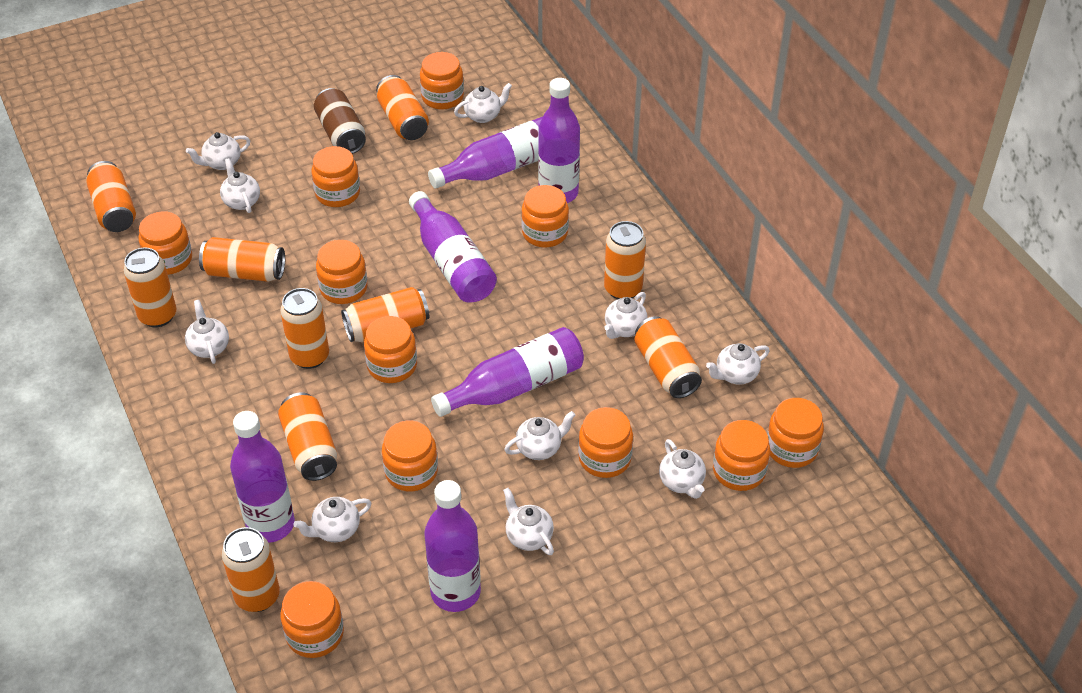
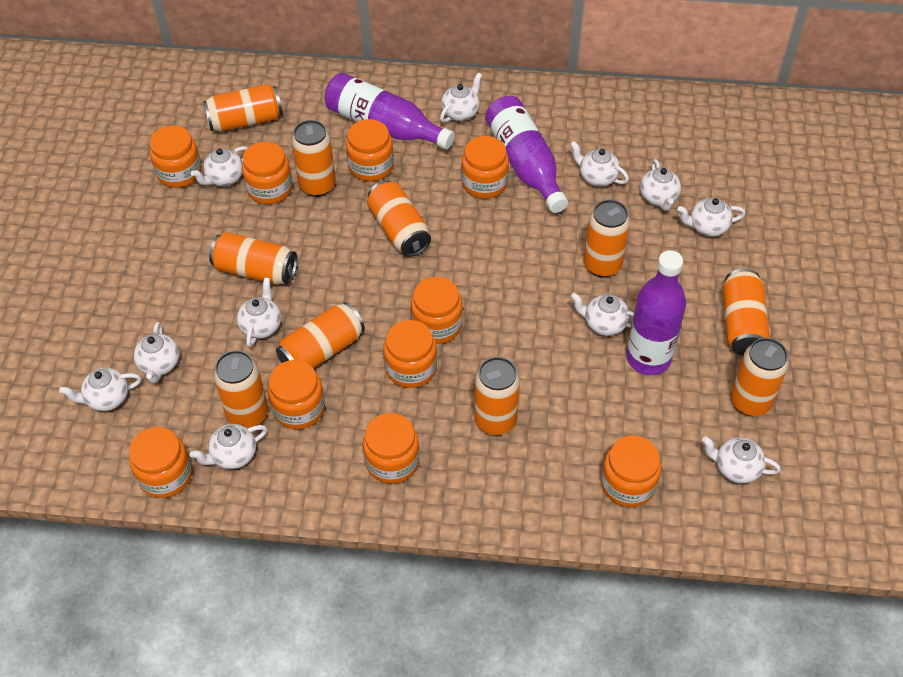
brown can: [314,88,366,154] = 1 -> none = 0
orange jar: [139,211,192,275] [280,581,344,658] [312,146,360,207] [316,240,368,304] [364,316,417,383] [382,421,438,492] [420,52,464,110] [521,185,569,247] [578,407,633,478] [713,420,770,491] [767,398,824,468] = 11 -> [129,427,192,498] [149,126,202,188] [242,142,293,204] [268,360,325,429] [346,119,394,181] [363,413,420,484] [383,320,437,388] [411,277,463,344] [461,136,509,199] [601,436,661,507] = 10
purple bottle: [230,411,295,543] [409,191,497,303] [424,480,481,612] [428,117,542,189] [431,327,584,417] [538,78,580,203] = 6 -> [325,73,455,150] [485,96,568,213] [626,250,686,375] = 3
white teapot: [185,300,229,364] [186,132,250,170] [220,158,260,213] [293,497,372,542] [454,83,512,123] [503,488,554,555] [504,411,575,460] [604,292,647,339] [659,439,706,499] [706,343,770,385] = 10 -> [59,368,141,411] [134,322,179,383] [190,424,267,469] [191,146,248,186] [237,278,281,347] [440,73,482,123] [570,141,629,187] [571,293,634,336] [640,159,681,211] [677,198,745,237] [702,436,781,484] = 11

